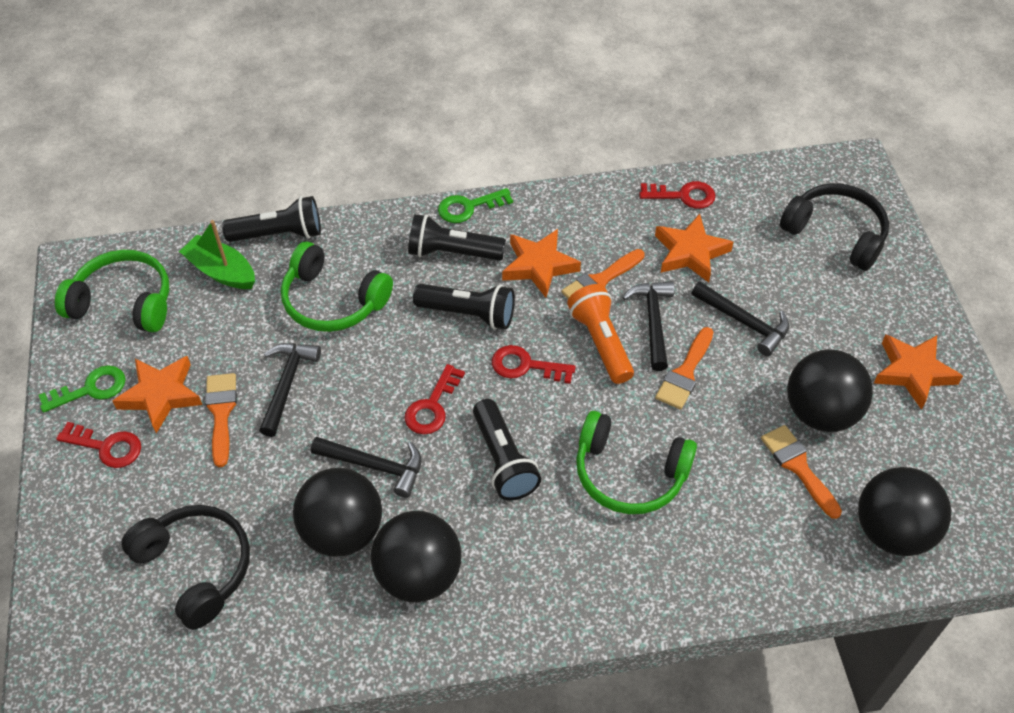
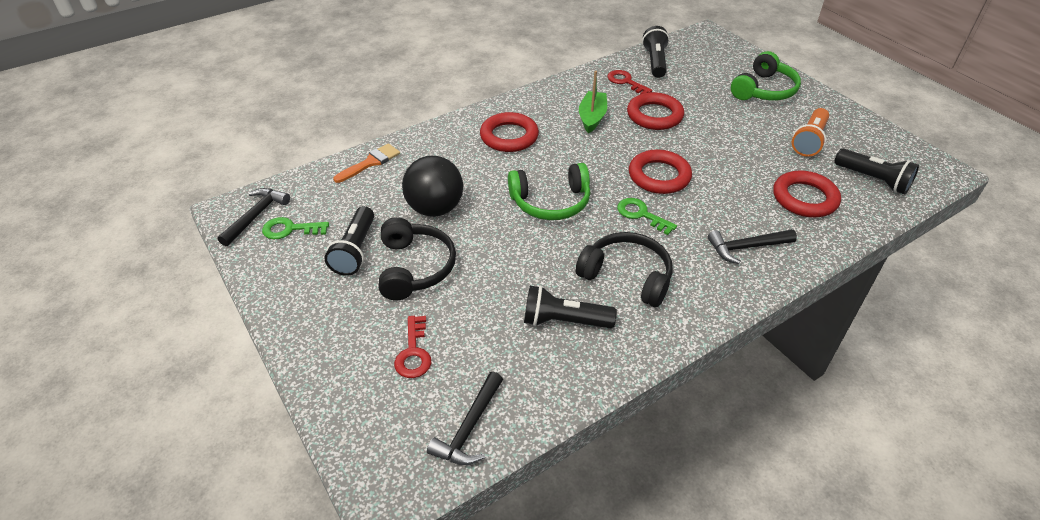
black ball: [293,468,382,556] [371,511,462,602] [787,349,873,432] [858,467,951,556] = 4 -> [402,156,463,217] = 1
black hammer: [259,343,321,437] [311,437,421,498] [622,281,674,371] [691,282,789,356] = 4 -> [217,188,290,246] [427,372,503,465] [708,229,797,264] = 3
green headphones: [55,250,169,332] [281,241,393,332] [576,411,697,514] = 3 -> [508,163,590,220] [731,51,801,100] = 2
orange brush: [205,373,237,467] [561,249,645,299] [655,327,713,410] [761,425,842,519] = 4 -> [333,143,400,183] = 1
orange star: [112,356,203,433] [502,229,581,298] [655,214,734,283] [874,334,963,410] = 4 -> none = 0
red key: [56,422,141,468] [405,364,465,434] [492,345,575,384] [639,181,715,209] = 4 -> [394,316,431,378] [607,70,652,94] = 2
red ring: none = 0 -> [480,112,539,152] [627,92,684,130] [629,149,692,194] [773,170,841,217] = 4

